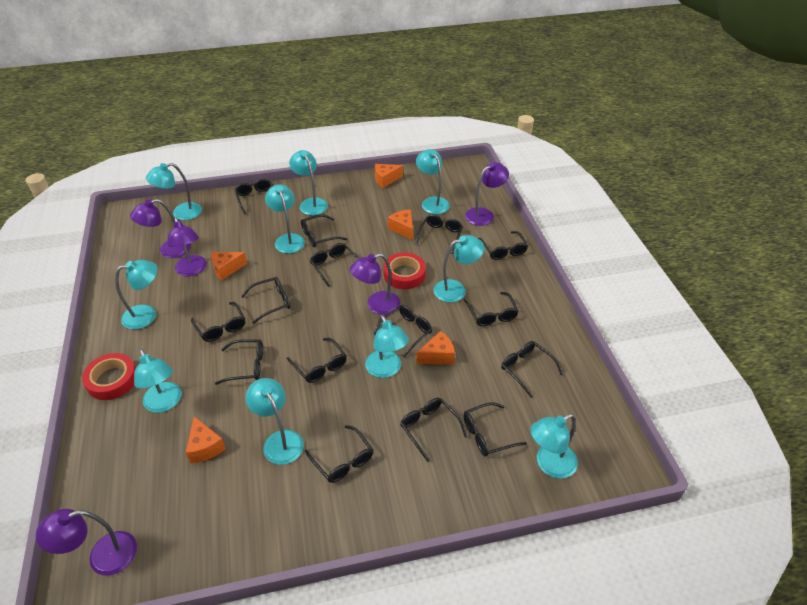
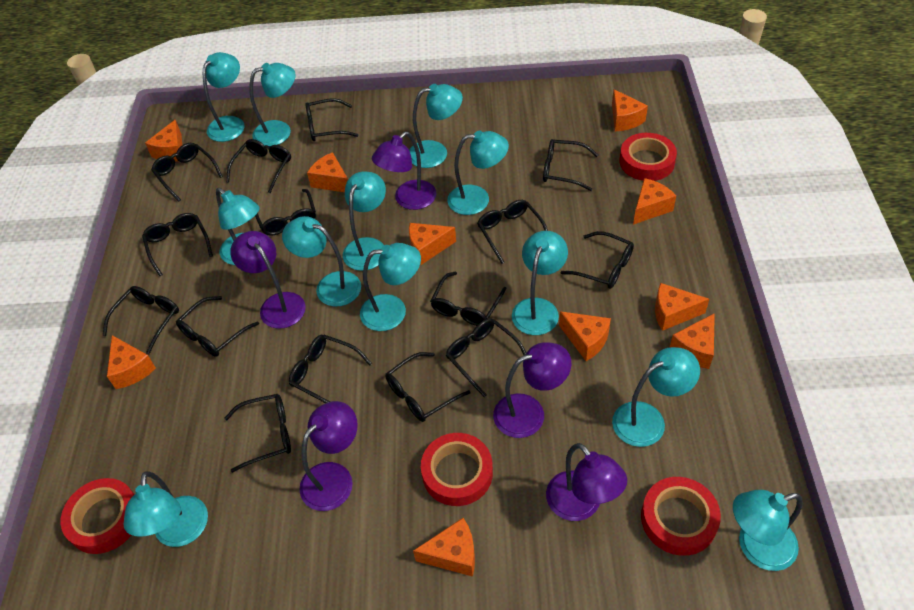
orange cheese: [186,417,226,463] [211,252,247,281] [375,164,403,188] [388,209,413,240] [416,331,455,364] = 5 -> [107,335,156,389] [145,120,182,161] [307,152,348,192] [409,223,456,265] [413,518,475,577] [559,311,611,361] [612,89,648,131] [633,178,676,225] [655,283,709,331] [670,313,715,369] = 10
red tape: [82,353,136,400] [384,252,426,289] = 2 -> [61,478,135,554] [421,433,493,506] [620,133,677,181] [641,477,721,556] = 4
turquoise lamp: [115,260,158,329] [134,349,181,413] [146,163,202,220] [245,378,304,465] [265,184,305,253] [289,150,328,215] [365,315,409,378] [416,149,450,214] [434,235,485,302] [530,414,578,479] = 10 -> [123,471,208,547] [203,52,244,142] [216,188,260,265] [250,63,296,146] [282,216,361,306] [343,171,386,271] [360,243,421,331] [409,84,463,168] [447,131,509,215] [512,231,568,335] [612,347,700,447] [733,490,803,571] = 12

